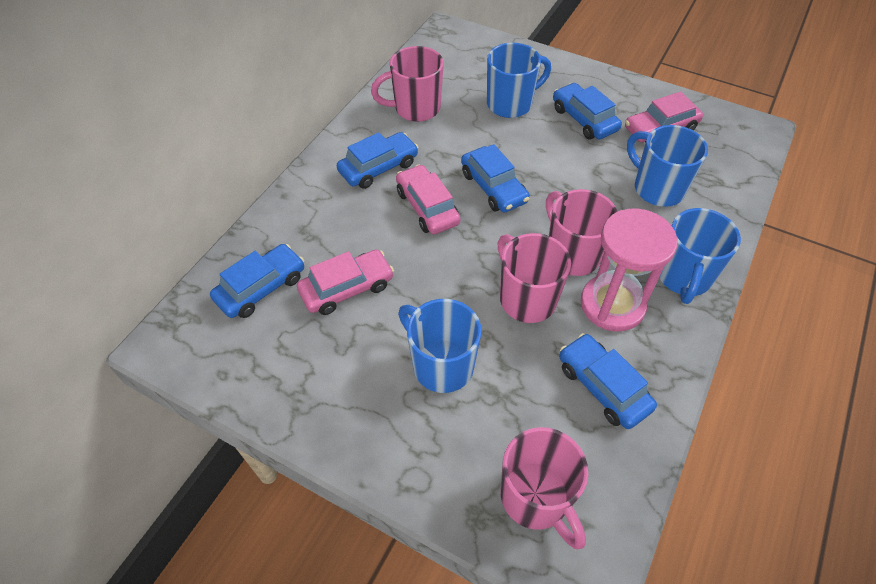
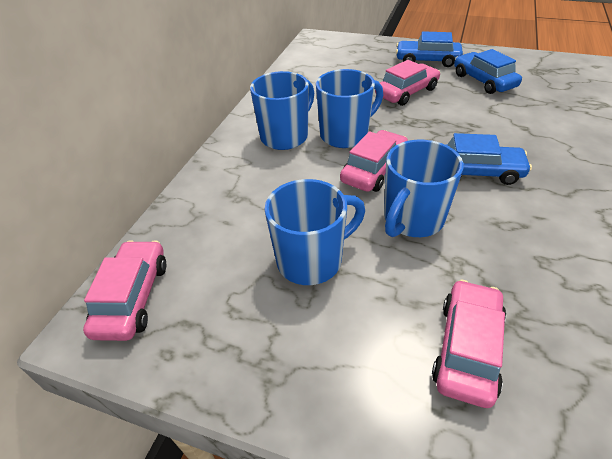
blue car: [210,244,304,318] [337,132,418,189] [461,144,530,213] [553,83,622,140] [559,333,657,429] = 5 -> [396,31,463,67] [447,133,532,185] [454,49,522,94] = 3
pink car: [297,249,394,315] [396,164,461,234] [625,92,703,143] = 3 -> [83,240,166,341] [340,130,408,192] [375,60,440,106] [432,279,506,408] = 4
pink hourglass: [581,208,678,332] = 1 -> none = 0
pink mug: [371,46,444,122] [497,233,571,323] [501,427,588,549] [546,189,618,276] = 4 -> none = 0

